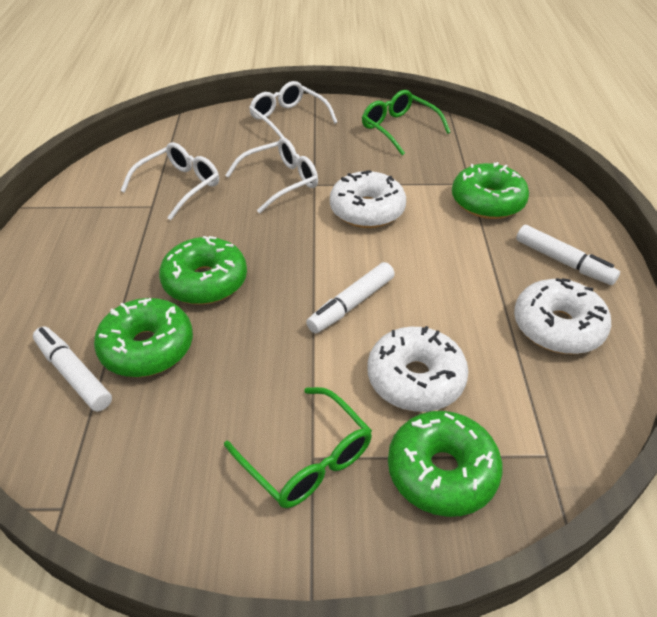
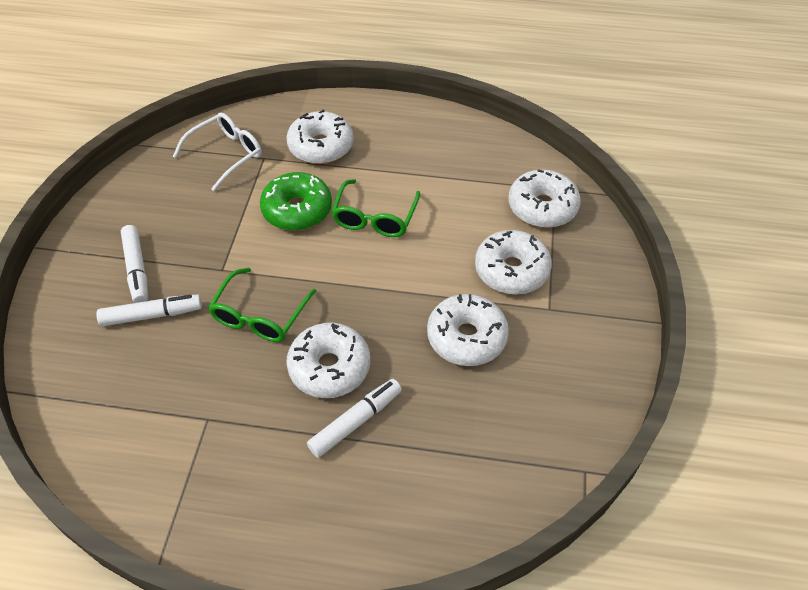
green donut: [94,298,193,377] [159,236,247,305] [388,411,503,517] [452,162,529,219] = 4 -> [260,172,332,231] = 1
white donut: [330,170,406,228] [367,326,469,412] [514,278,611,354] = 3 -> [286,110,354,164] [286,323,370,398] [427,294,509,366] [475,230,552,295] [508,169,581,228] = 5
white glasses: [121,142,219,220] [225,138,318,213] [249,81,338,138] = 3 -> [173,112,262,191] = 1

